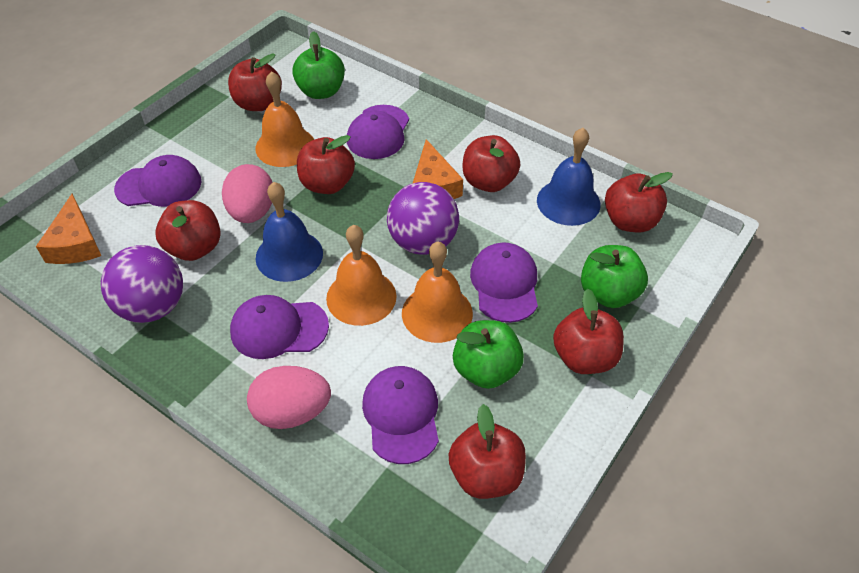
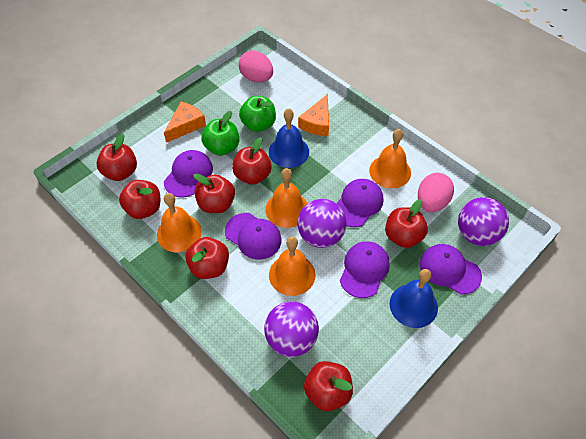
green apple: [292,31,345,99] [453,320,524,389] [581,245,648,308] = 3 -> [201,111,239,156] [239,96,276,132] = 2
orange bell: [256,71,314,167] [326,225,397,326] [402,242,473,343] = 3 -> [157,193,202,253] [265,168,308,228] [269,236,316,296] [369,129,411,188] = 4
purple ball: [101,245,183,323] [387,182,459,255] = 2 -> [264,301,319,357] [297,199,347,248] [458,197,509,246] = 3

